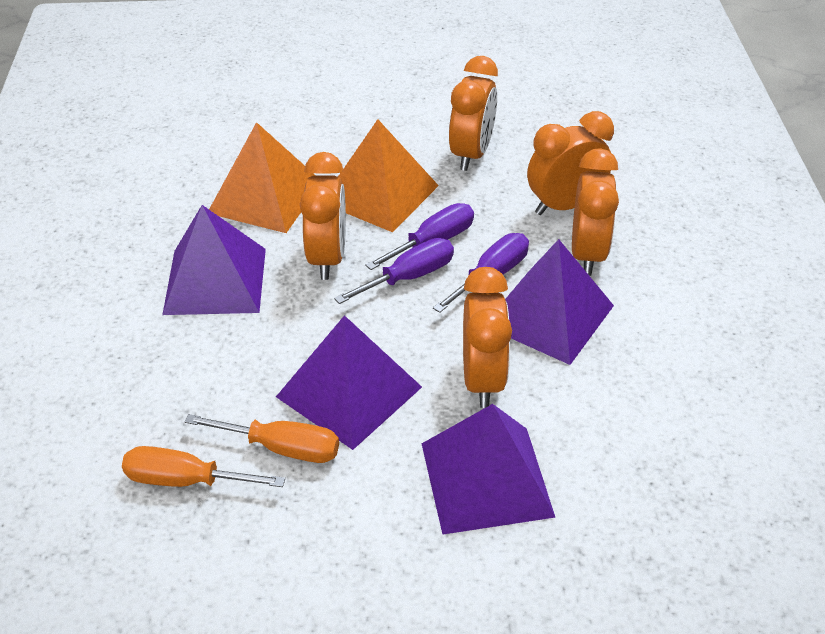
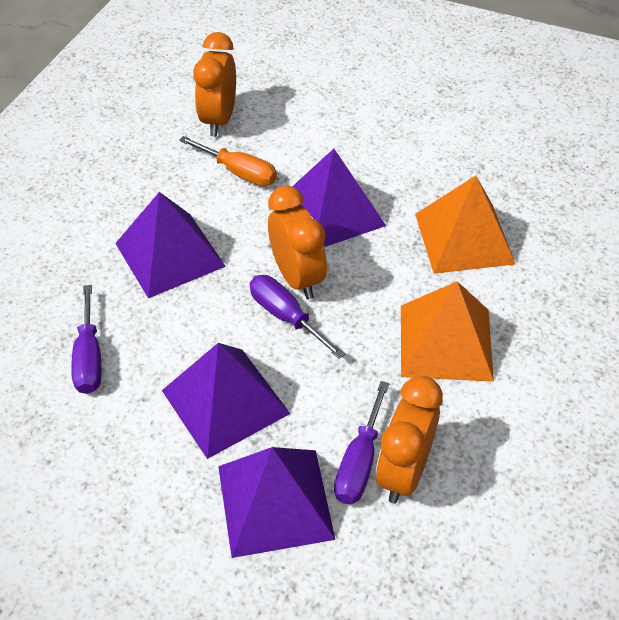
orange clock: [300,152,346,280] [449,56,498,171] [463,267,512,408] [527,111,614,215] [572,148,619,276] = 5 -> [193,32,236,137] [268,185,327,300] [376,376,443,504] = 3
orange screwdriver: [122,446,285,487] [184,414,339,463] = 2 -> [179,136,277,186] = 1

